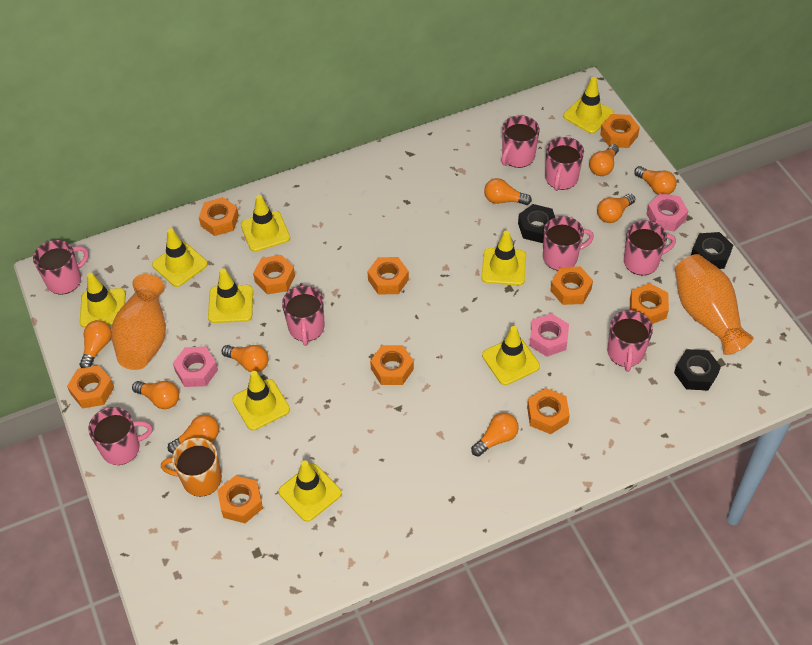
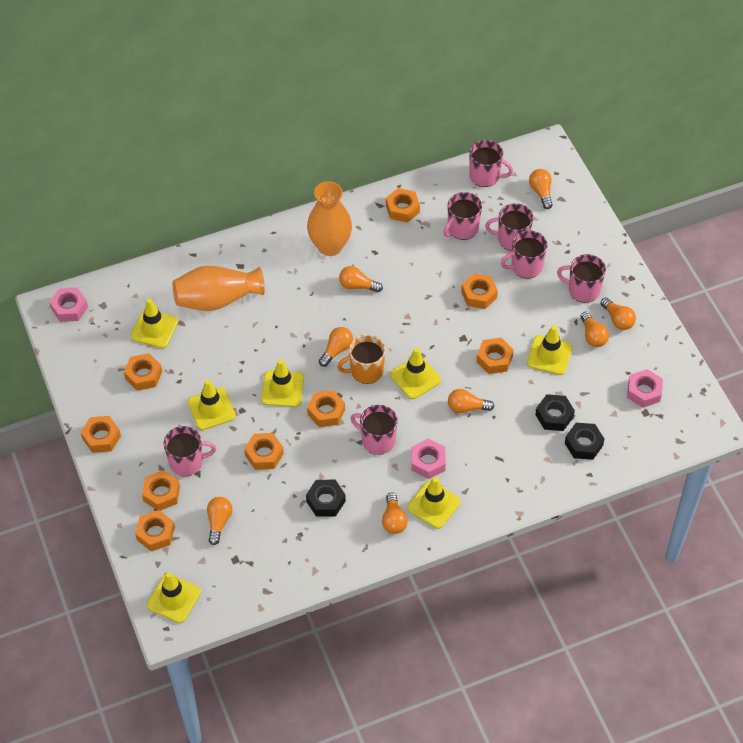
orange light bulb: [80,320,111,368] [132,381,179,409] [168,415,219,453] [222,345,269,372] [471,413,519,457] [484,178,532,205] [589,144,619,176] [597,194,635,223] [634,166,677,195] = 9 -> [207,497,233,545] [319,327,353,367] [339,266,383,292] [382,492,408,534] [448,389,494,413] [529,169,553,209] [581,311,609,347] [600,298,636,330] = 8
orange nut: [67,365,114,409] [199,197,239,236] [217,475,263,523] [253,255,295,294] [367,257,409,295] [370,345,414,385] [527,388,570,434] [550,267,593,305] [600,114,640,148] [630,283,669,324] = 10 -> [81,416,121,453] [124,353,162,391] [135,510,175,551] [142,470,180,511] [244,433,284,470] [307,390,345,427] [386,188,420,223] [461,273,498,309] [476,338,514,374] = 9
pink mug: [33,240,89,294] [88,407,153,465] [282,286,325,346] [502,115,540,168] [543,216,594,271] [545,137,584,191] [607,310,653,372] [624,220,676,275] = 8 -> [164,426,216,476] [351,405,398,455] [444,192,482,240] [469,140,513,187] [485,203,533,251] [501,230,547,279] [557,254,606,303] = 7
yellow traffic cone: [80,273,126,328] [152,228,208,287] [208,268,253,323] [232,371,290,431] [241,195,290,252] [278,460,342,522] [481,230,526,285] [482,326,540,385] [563,77,614,134] = 9 -> [130,299,178,348] [147,572,201,623] [188,380,236,430] [261,359,304,407] [390,348,441,399] [407,477,461,529] [527,325,572,375] = 7

